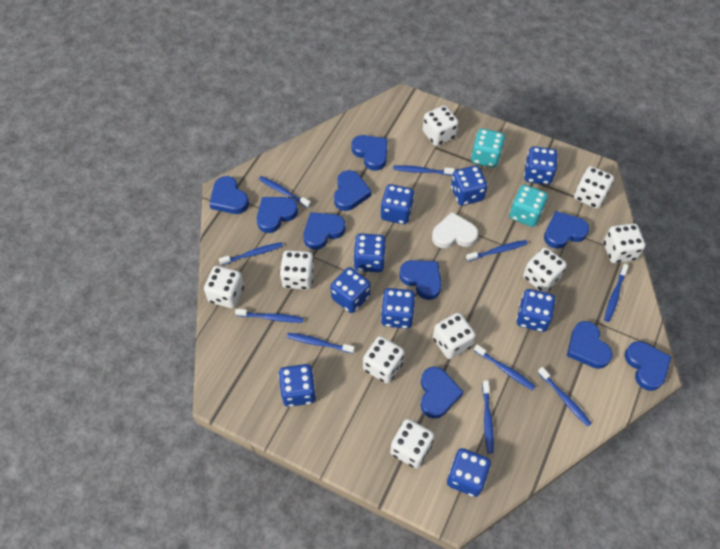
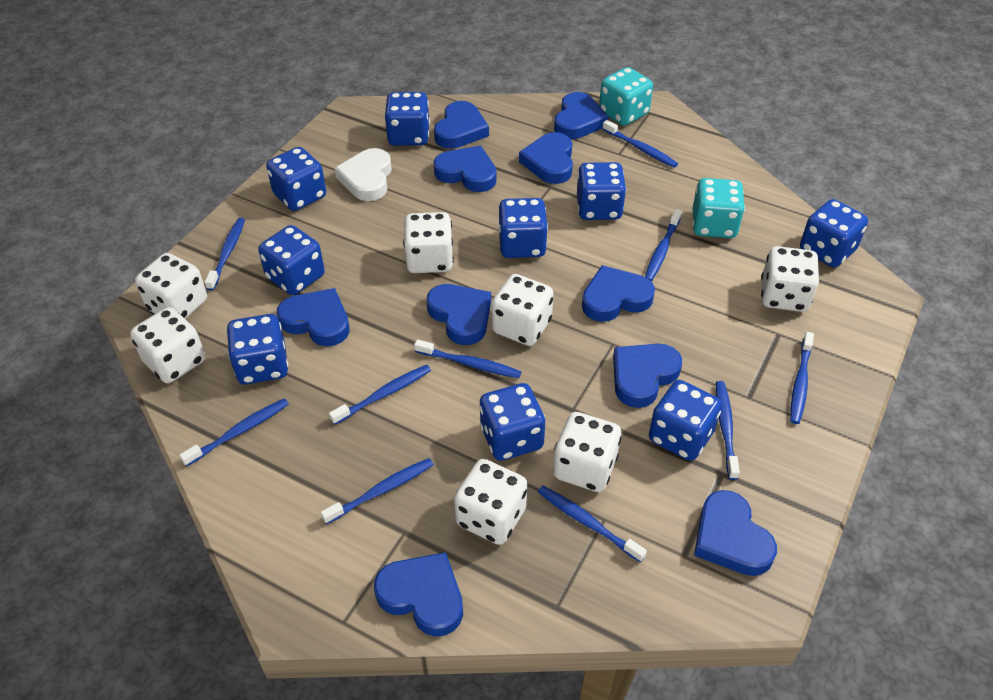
white dice: [204,266,244,308] [280,250,314,290] [363,336,405,383] [390,419,434,468] [423,105,458,146] [433,313,476,359] [523,247,567,293] [574,166,614,209] [603,223,645,263] = 9 -> [130,307,205,383] [135,253,207,319] [403,212,454,273] [454,459,528,545] [492,274,553,346] [553,412,621,492] [761,246,819,312] = 7

